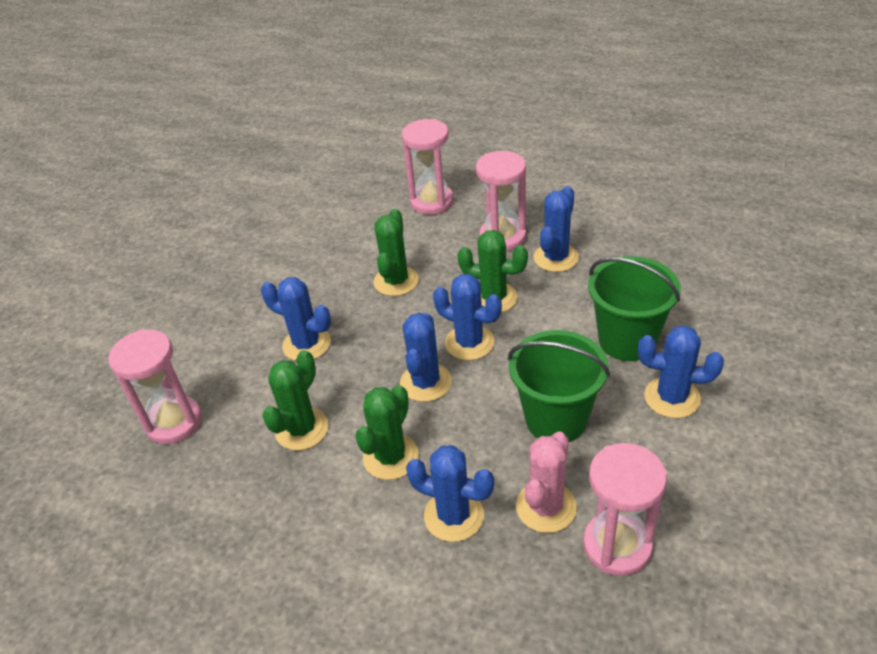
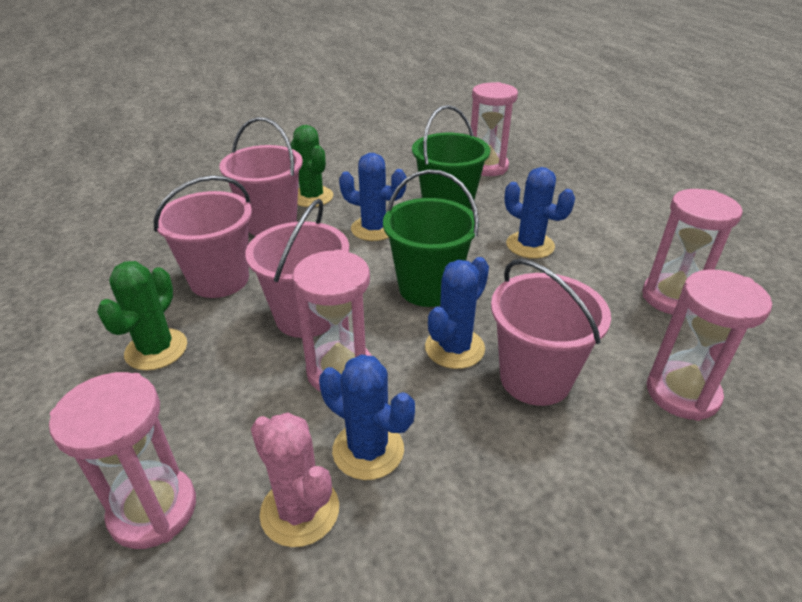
blue cactus: [261,277,331,361] [400,313,452,402] [406,445,494,542] [433,274,502,360] [534,186,579,272] [638,325,724,418] = 6 -> [319,354,415,480] [339,153,407,241] [425,257,489,369] [504,167,575,259] = 4
green cactus: [262,350,329,450] [355,385,419,480] [373,209,419,296] [457,230,528,313] = 4 -> [97,261,187,371] [291,125,333,207] = 2
pink bucket: none = 0 -> [154,175,252,298] [219,117,303,236] [245,199,349,338] [491,259,611,406] = 4
pink hourglass: [108,329,202,444] [402,119,454,215] [476,151,526,251] [583,443,667,576] = 4 -> [49,372,196,549] [292,249,372,392] [471,82,518,176] [642,189,742,315] [646,269,772,421] = 5

